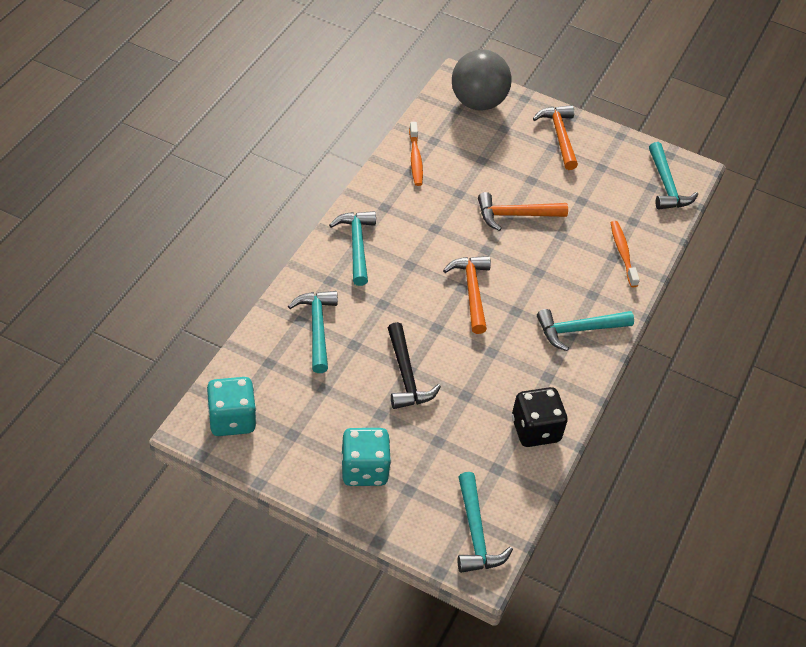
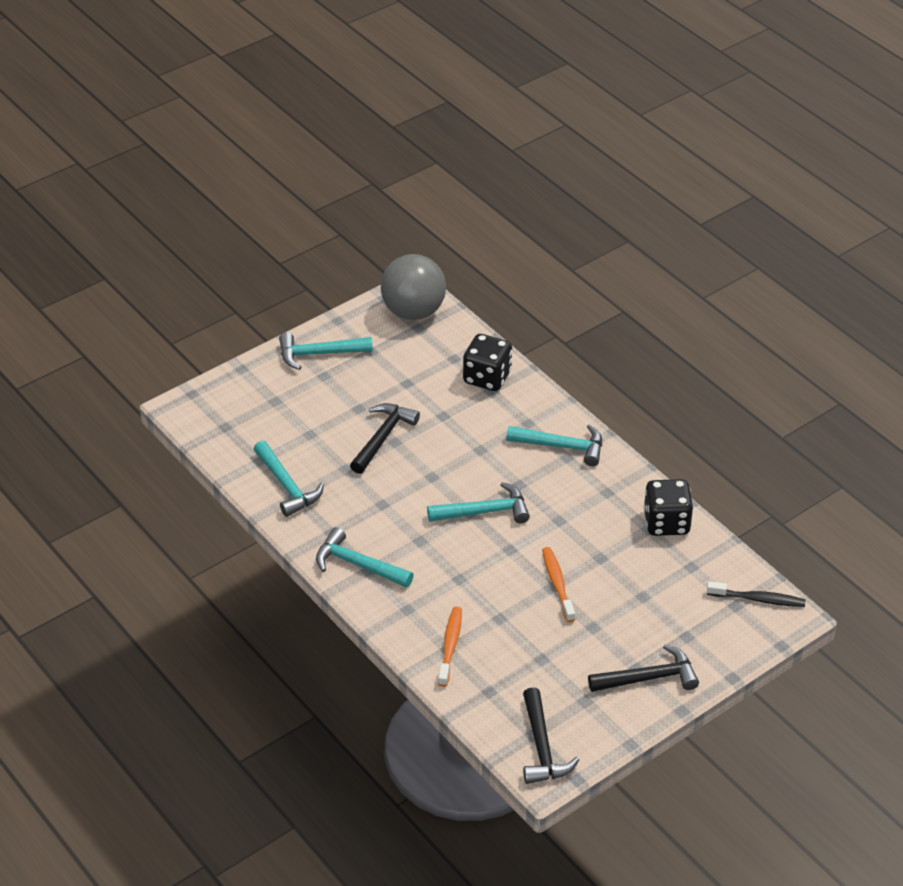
black dice: [512,387,568,447] = 1 -> [463,334,512,391] [644,479,693,536] = 2
black hammer: [388,322,441,409] = 1 -> [350,403,420,474] [523,687,580,784] [588,644,699,692] = 3
black toothbrush: none = 0 -> [707,581,806,607] = 1
orange hammer: [443,256,491,334] [478,192,568,231] [533,105,578,170] = 3 -> none = 0
turquoise dice: [207,377,257,436] [342,428,391,486] = 2 -> none = 0

